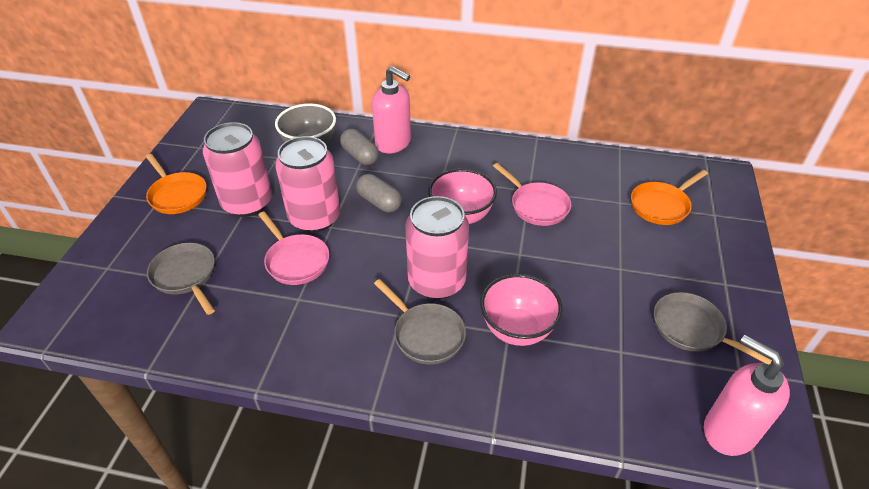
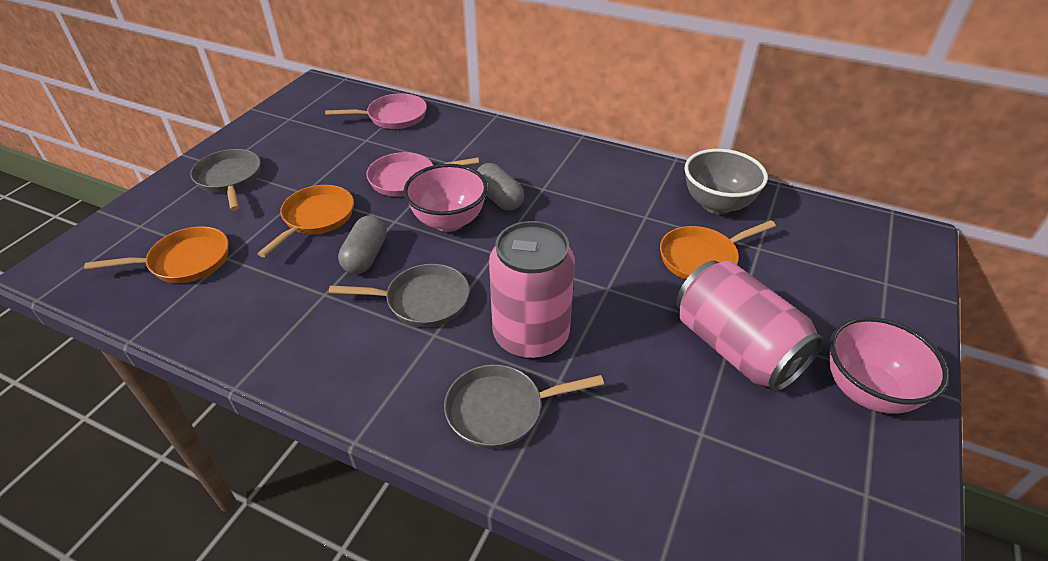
orange pan: [146,154,206,214] [631,170,708,225] = 2 -> [84,226,229,283] [258,185,354,257] [660,220,776,279] = 3
pink can: [203,122,272,217] [275,136,341,233] [405,196,469,299] = 3 -> [489,221,575,359] [676,261,824,392] = 2
pink soap dispenser: [372,66,411,154] [704,335,790,456] = 2 -> none = 0

